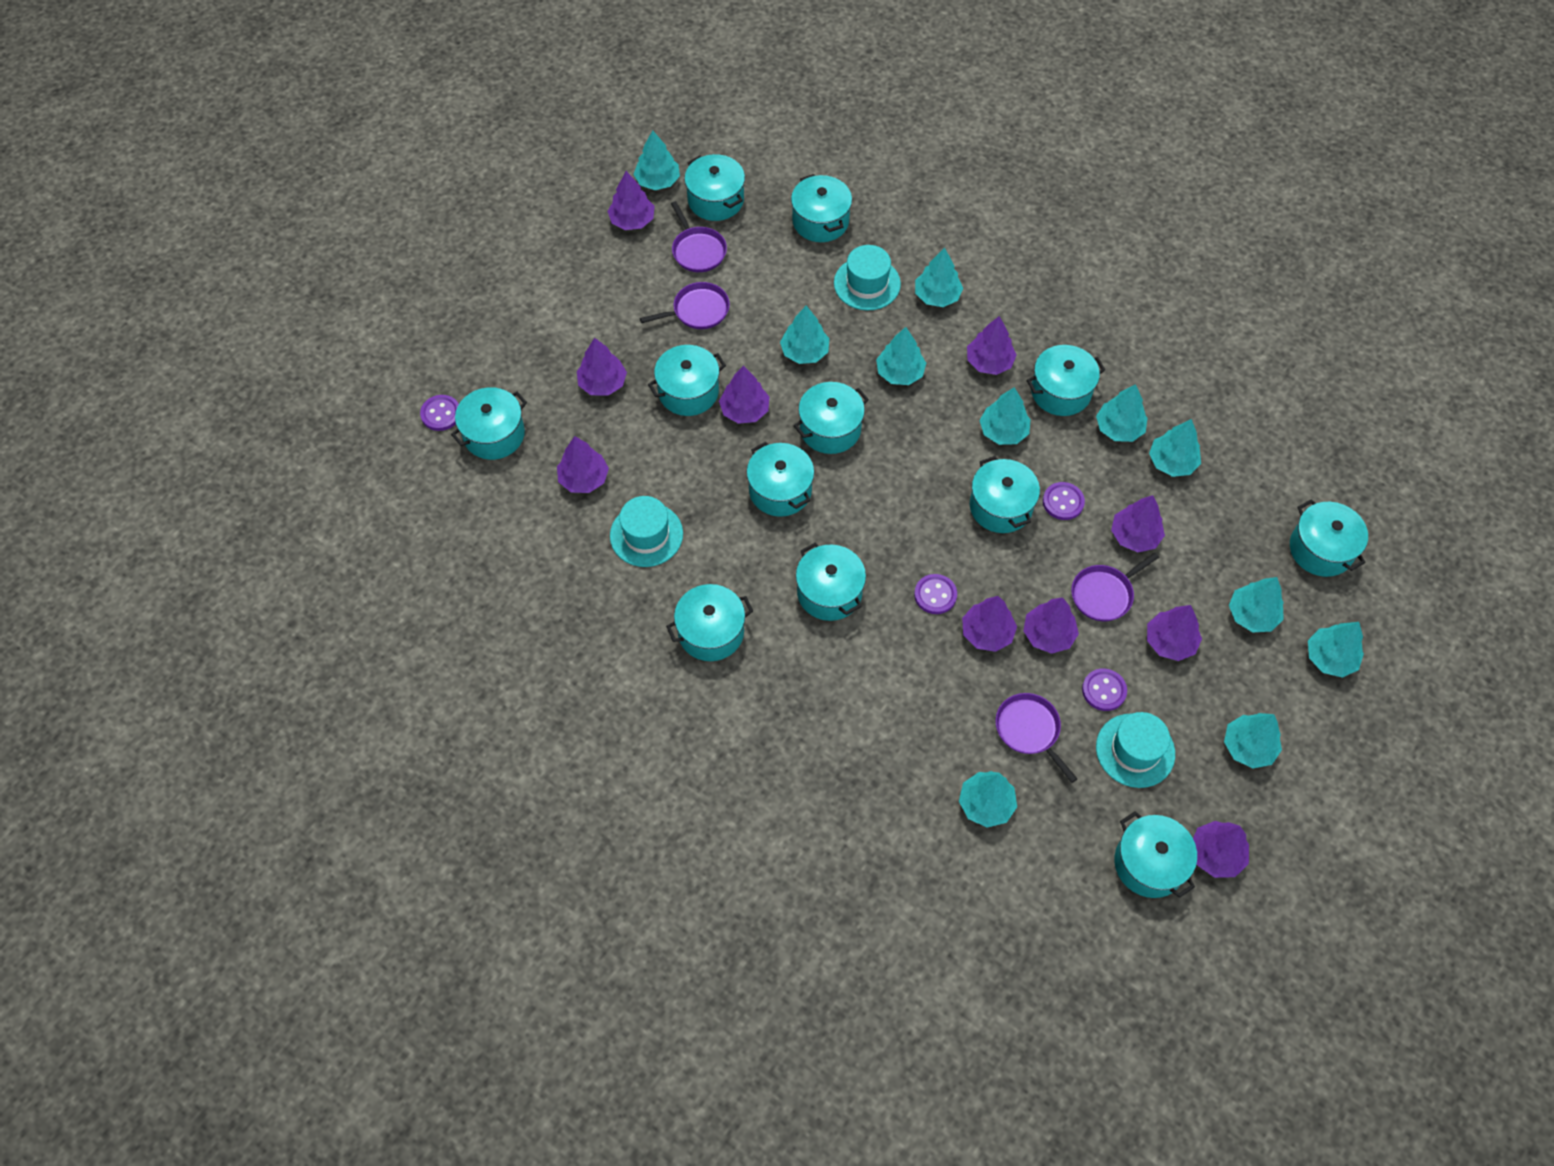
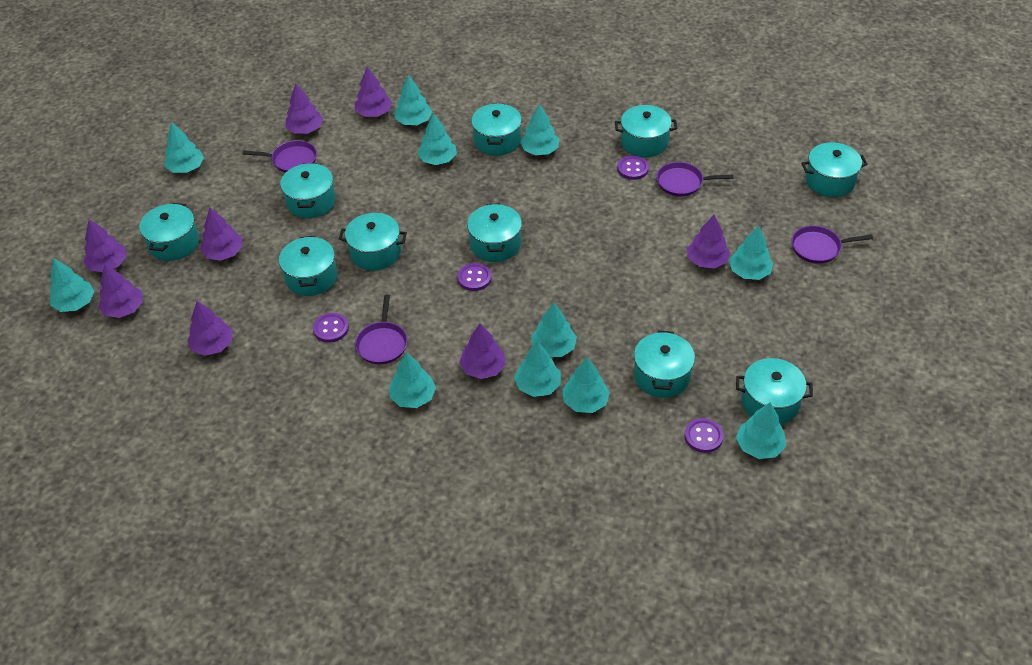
purple tree: [557,436,609,493] [577,338,627,396] [607,171,655,230] [719,365,770,424] [962,596,1017,652] [967,316,1017,375] [1023,597,1079,654] [1111,495,1165,552] [1147,605,1202,661] [1193,821,1249,878] = 10 -> [83,219,127,272] [98,264,143,318] [187,301,233,356] [200,207,243,261] [285,83,323,134] [355,67,392,117] [459,323,506,379] [687,215,730,269] = 8
turquoise hat: [610,496,683,567] [834,245,901,311] [1096,712,1175,788] = 3 -> none = 0
turquoise pot: [451,387,527,460] [648,345,726,416] [666,584,753,661] [684,154,745,221] [747,442,814,517] [791,174,852,242] [794,382,869,454] [796,543,866,621] [970,456,1040,533] [1027,345,1105,416] [1114,811,1197,898] [1290,499,1368,577] = 12 -> [139,203,199,261] [279,236,337,296] [280,163,336,218] [339,213,407,271] [467,203,522,262] [471,104,522,156] [615,105,677,157] [634,330,695,398] [736,358,813,424] [801,142,868,197] = 10

